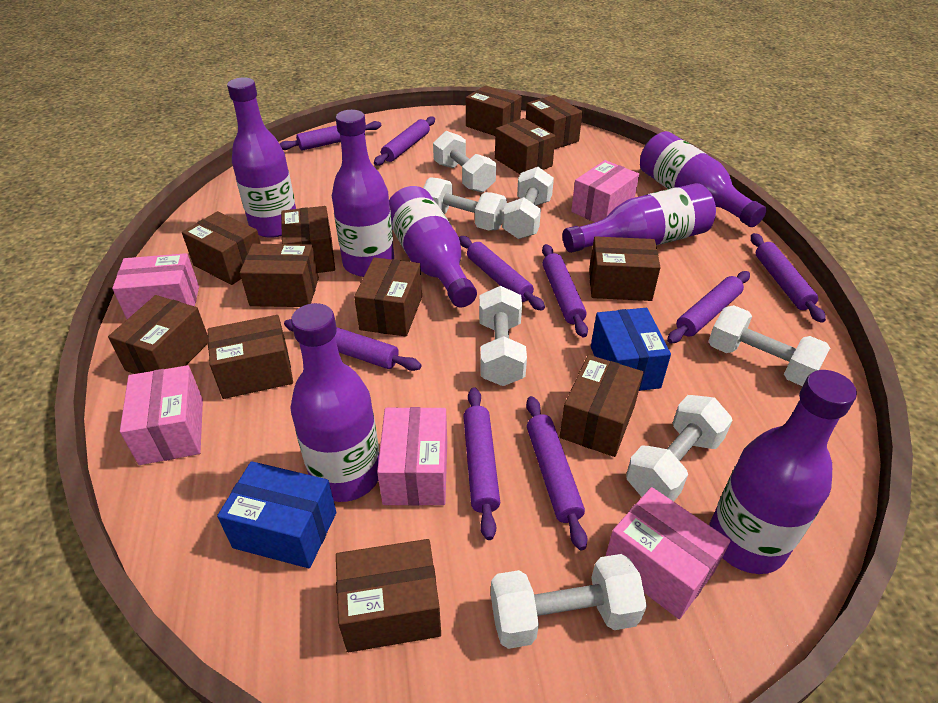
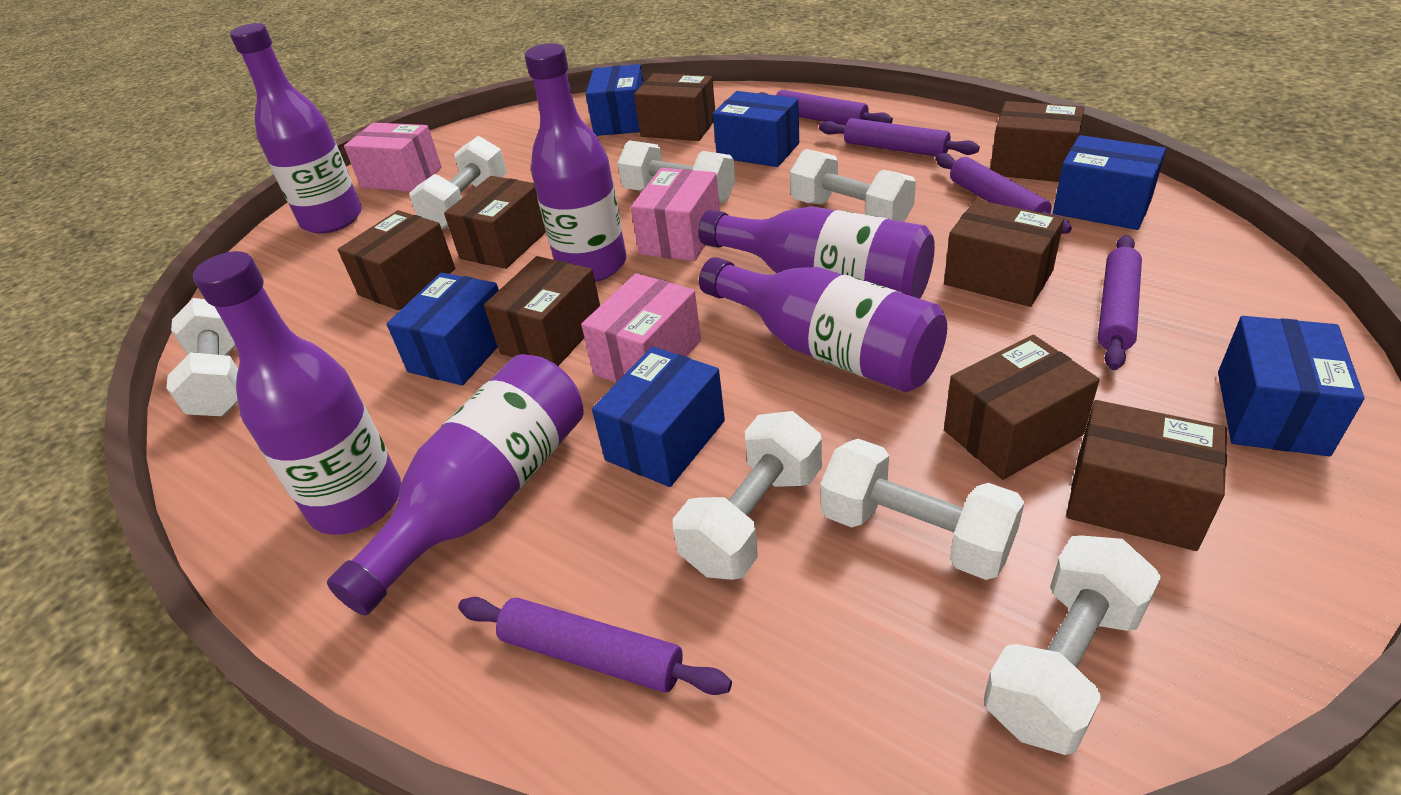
blue box: [217,461,336,568] [591,308,671,391] = 2 -> [387,273,499,385] [586,64,643,136] [592,347,725,487] [713,91,799,167] [1053,135,1166,230] [1218,316,1365,456] = 6
brown box: [108,295,208,374] [182,211,261,285] [208,315,293,399] [240,244,319,307] [281,206,335,273] [336,539,441,652] [354,257,422,337] [466,85,522,136] [495,118,555,174] [526,95,583,149] [560,355,643,457] [589,236,661,301] = 12 -> [338,210,455,311] [444,176,546,269] [484,256,600,366] [634,73,715,141] [944,200,1064,307] [944,335,1100,480] [990,101,1084,182] [1066,400,1227,551] = 8
pink box: [112,253,199,319] [120,365,203,465] [377,407,447,506] [571,160,639,222] [606,487,731,619] = 5 -> [344,122,442,192] [581,273,701,383] [631,168,720,261] = 3
purple bottle: [227,77,296,238] [291,303,379,502] [332,110,394,277] [389,186,477,307] [562,183,716,253] [640,131,767,227] [709,370,857,574] = 7 -> [193,251,401,535] [230,23,362,234] [327,354,584,616] [525,43,626,282] [698,206,935,299] [699,257,947,392] = 6
purple rolling pin: [280,121,381,151] [284,319,422,371] [374,117,435,166] [459,236,545,311] [463,387,500,540] [526,396,587,550] [542,244,588,338] [667,271,750,344] [751,233,826,323] = 9 -> [458,597,732,695] [759,90,893,125] [819,118,980,156] [935,153,1072,234] [1098,235,1142,370] = 5

